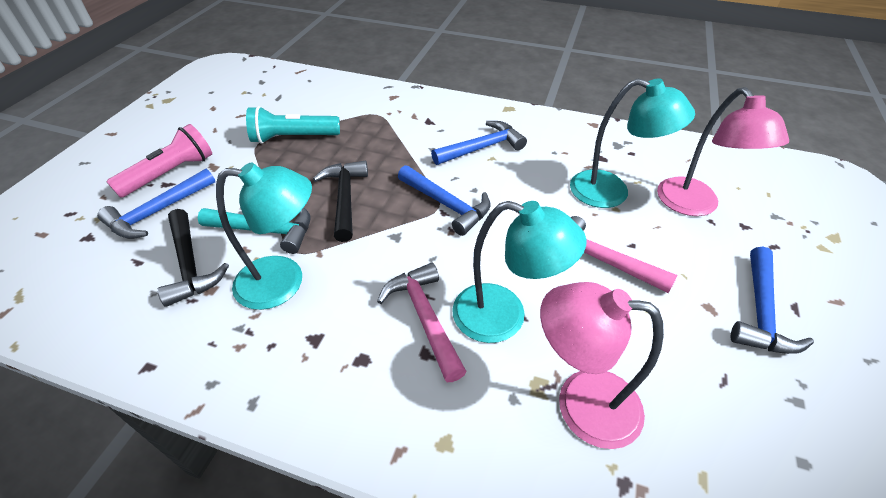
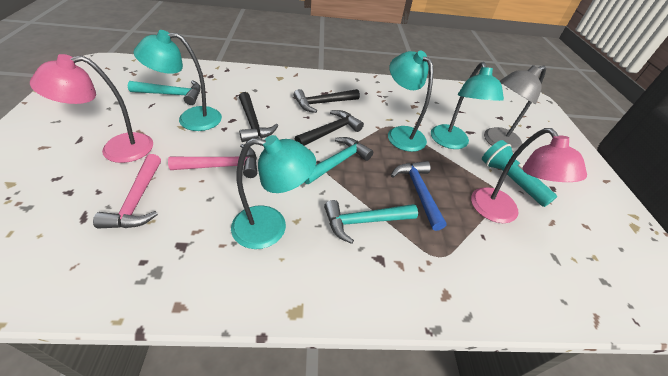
black hammer: [157,209,229,307] [313,161,368,242] = 2 -> [239,92,279,142] [294,89,360,113] [295,110,364,146] = 3
blue hammer: [97,169,215,239] [398,165,491,236] [431,121,527,165] [731,246,814,354] = 4 -> [391,161,446,231] = 1
grey lamp: none = 0 -> [484,65,546,152] = 1
pink flashlight: [107,124,212,198] = 1 -> none = 0
turquoise hammer: [198,207,311,254] = 1 -> [128,80,201,105] [304,137,373,184] [324,200,418,244] = 3
turquoise lamp: [216,162,312,310] [452,201,587,343] [570,79,695,208] = 3 -> [133,30,222,131] [231,135,316,249] [388,50,433,152] [431,62,504,149] = 4

